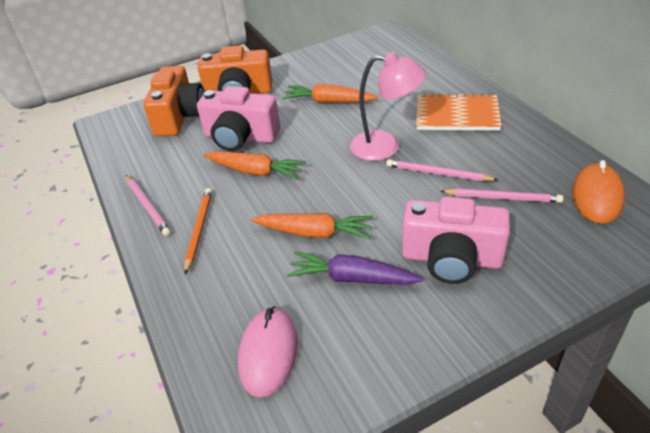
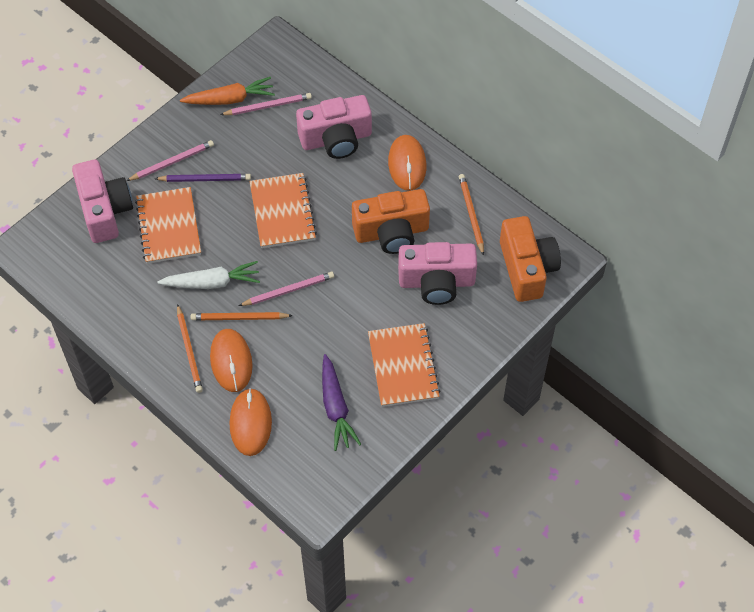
orange carrot: [204,151,306,180] [251,213,373,239] [283,84,378,103] = 3 -> [180,77,275,105] = 1
orange mouse: [572,160,625,224] = 1 -> [210,329,253,392] [229,388,272,456] [388,135,426,191] = 3
orange notebook: [416,93,502,131] = 1 -> [135,187,201,264] [250,173,317,248] [368,323,441,407] = 3
orange pencil: [184,188,212,274] = 1 -> [177,304,203,393] [191,312,293,320] [459,174,484,256] = 3
pink camera: [197,86,280,151] [402,197,510,284] = 2 -> [72,160,133,243] [296,95,372,159] [398,242,477,305] = 3
pink lamp: [350,52,426,161] = 1 -> none = 0
pink mouse: [238,306,298,397] = 1 -> none = 0
purple pencil: none = 0 -> [155,174,251,182] = 1
white carrot: none = 0 -> [158,261,260,289] = 1

